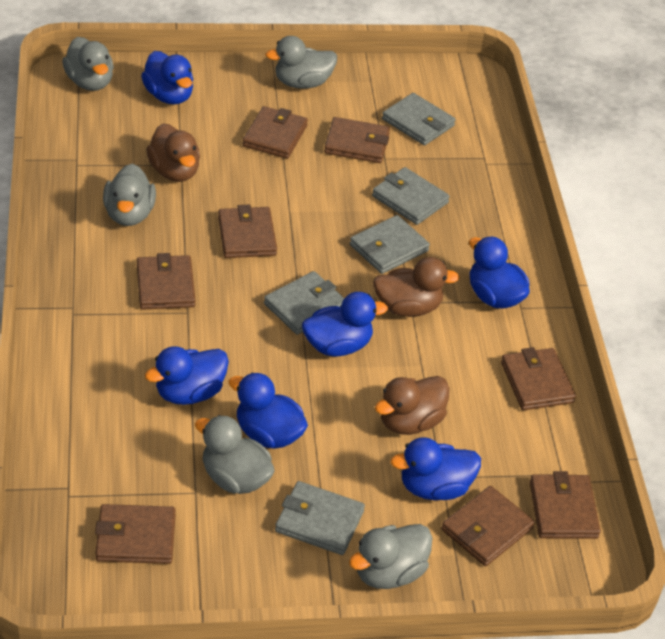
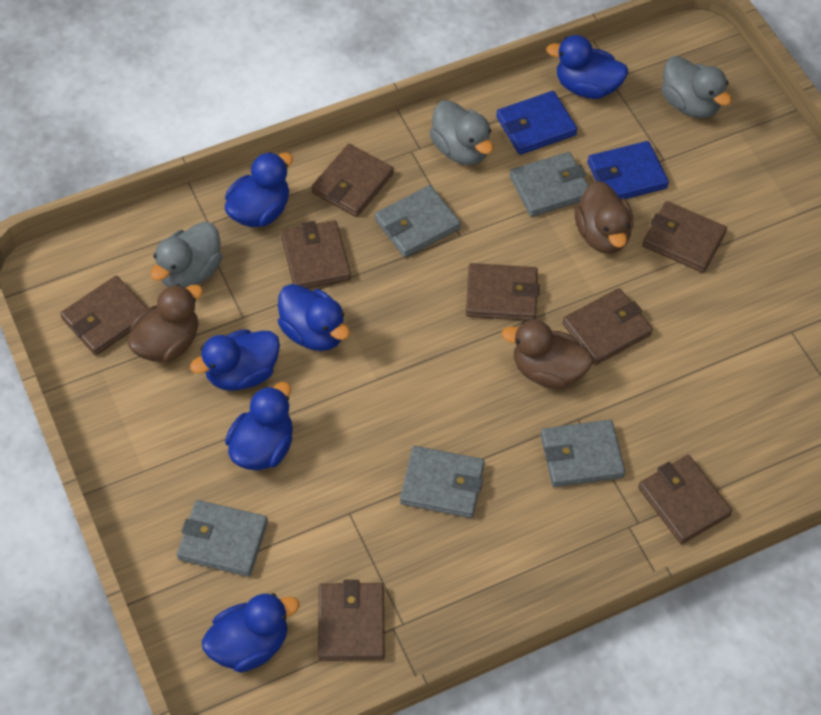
blue wallet: none = 0 -> [496,91,578,155] [587,141,669,200] = 2
grey duck: [62,37,114,91] [103,164,156,226] [195,415,275,494] [265,36,337,89] [349,524,432,589] = 5 -> [151,222,222,288] [430,100,493,165] [662,56,732,118] = 3

